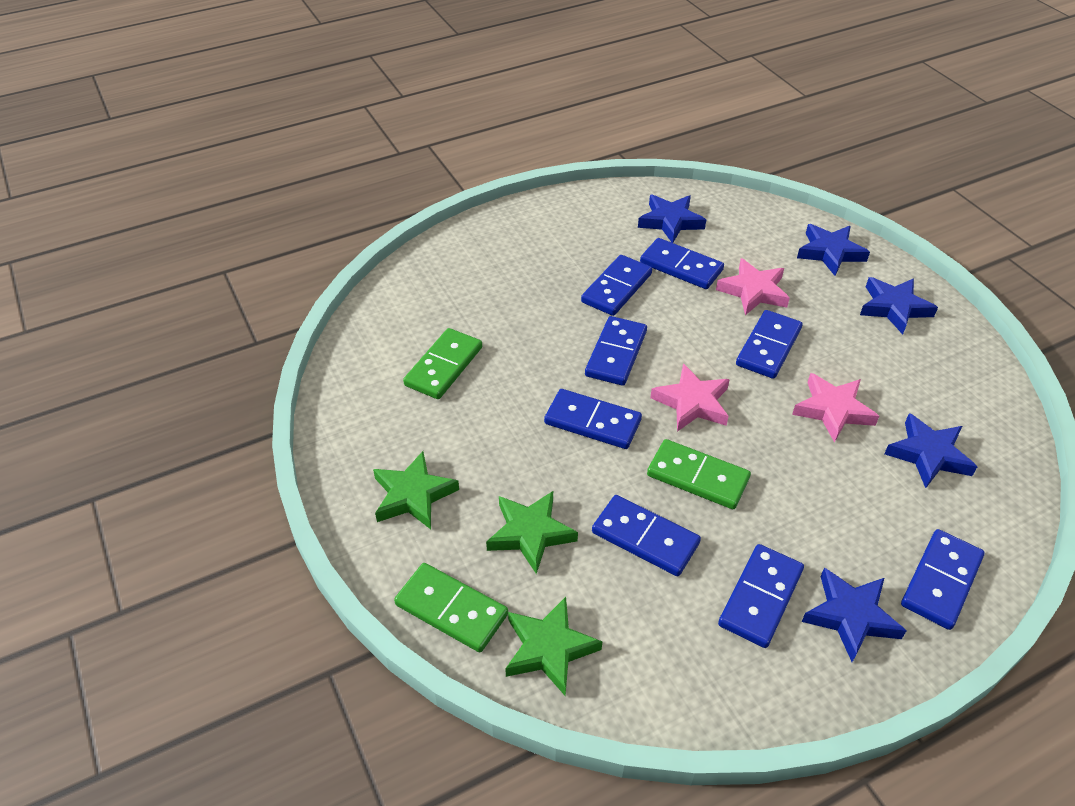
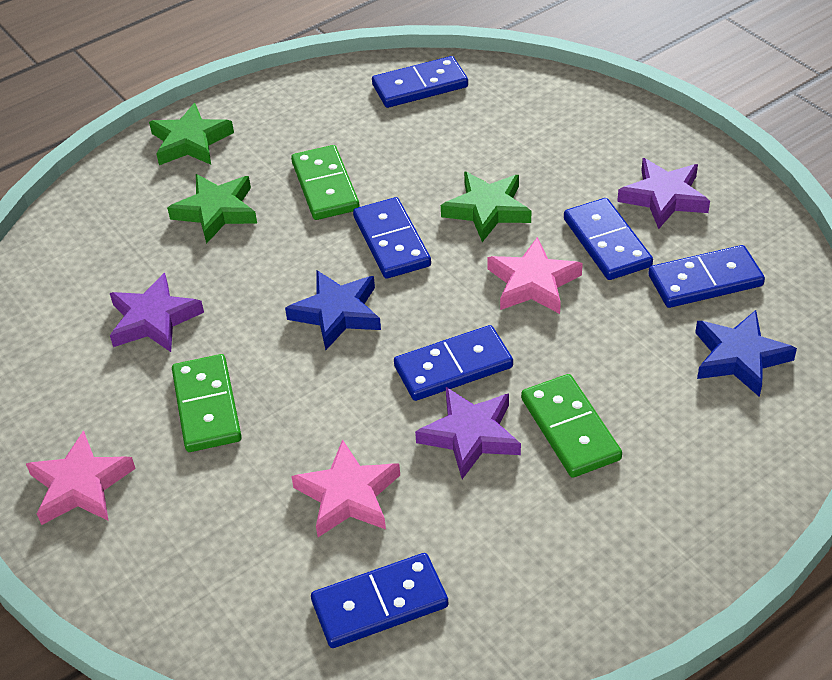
blue domino: [544,389,642,449] [581,255,652,316] [585,316,647,386] [592,495,701,576] [640,238,724,289] [718,544,804,648] [736,310,803,379] [901,529,985,630] = 8 -> [311,553,448,648] [353,197,431,279] [372,56,468,108] [394,325,513,401] [564,198,653,280] [648,245,765,308] = 6
blue star: [638,195,706,243] [797,224,870,276] [802,568,907,662] [860,277,938,335] [884,413,977,488] = 5 -> [285,270,381,350] [695,310,797,397] = 2
purple star: none = 0 -> [110,273,204,352] [415,387,521,479] [617,158,710,229] = 3

